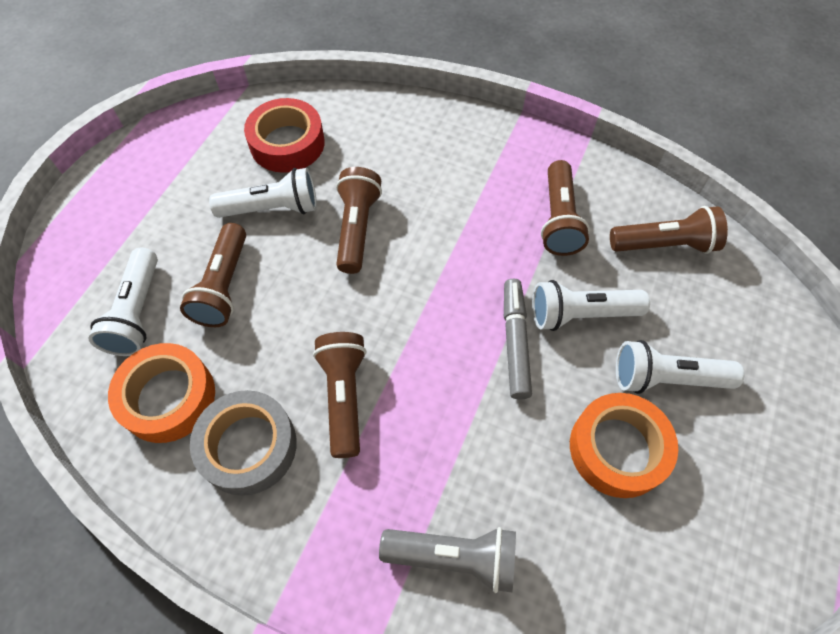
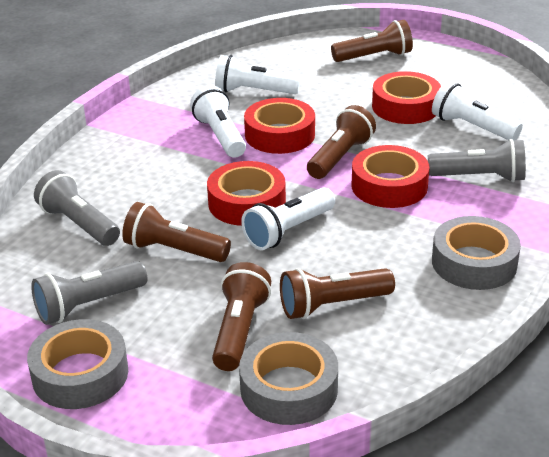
grey flashlight: [379,527,516,593] = 1 -> [31,261,148,325] [34,170,120,246] [428,139,526,182] = 3
grey marker: [504,279,532,400] = 1 -> none = 0
grey tape: [190,390,297,496] = 1 -> [27,319,128,409] [239,332,338,425] [432,216,521,290] = 3
orange tape: [108,343,215,443] [570,393,678,498] = 2 -> none = 0
red tape: [244,98,325,173] = 1 -> [207,161,286,226] [244,98,315,154] [352,145,429,208] [372,71,441,124] = 4

